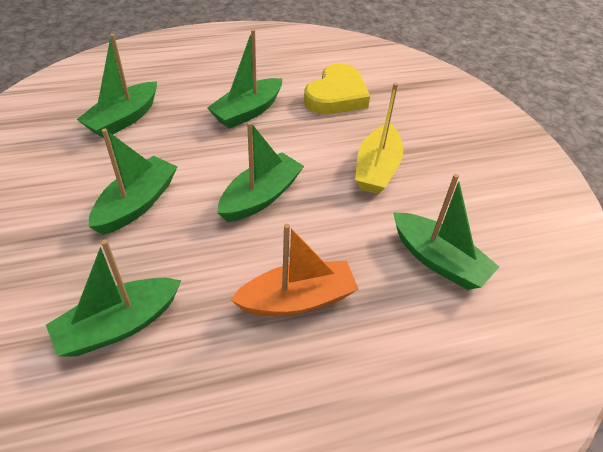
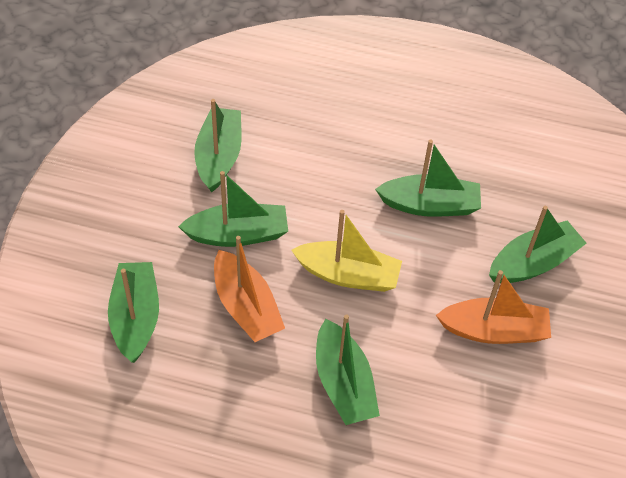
orange boat: [230,224,358,316] = 1 -> [214,236,285,342] [436,270,551,344] = 2
yellow heart: [304,63,370,114] = 1 -> none = 0

